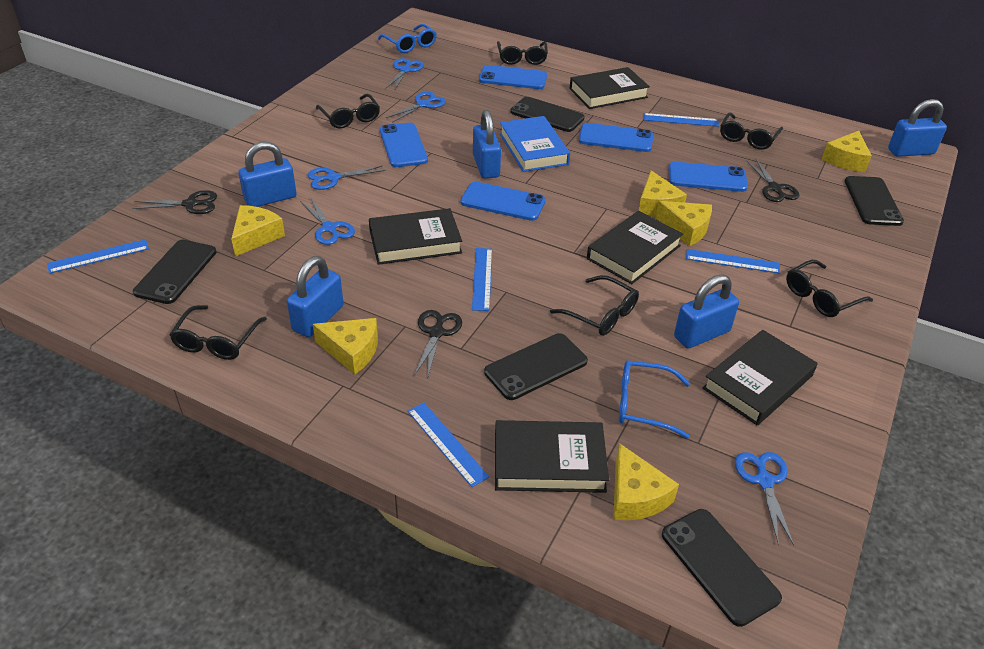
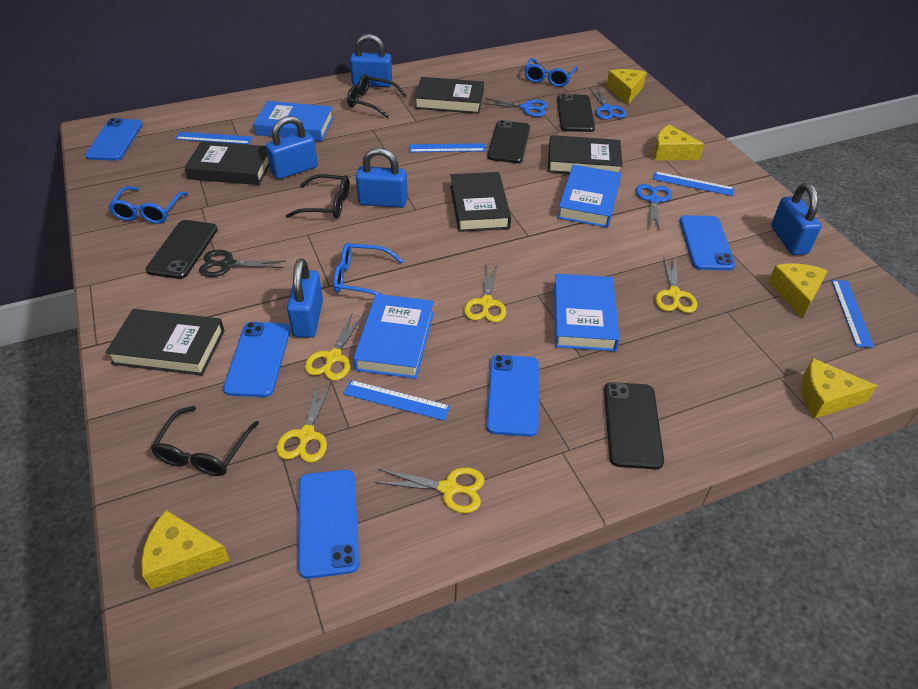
black glasses: [170,305,267,360] [316,94,380,129] [497,41,548,65] [550,275,639,336] [720,113,783,150] [786,260,873,317] = 6 -> [151,406,259,476] [286,174,349,218] [347,74,406,118] = 3
black phone: [133,240,216,304] [484,333,588,400] [510,97,585,132] [662,509,782,627] [845,176,904,226] = 5 -> [146,220,218,279] [487,120,530,163] [557,94,595,132] [604,382,664,469] = 4
black scissors: [132,190,217,214] [414,310,462,379] [746,159,800,202] = 3 -> [199,250,286,277] = 1
blue book: [500,116,570,172] = 1 -> [253,101,334,141] [353,294,434,379] [554,274,620,351] [557,165,621,228] = 4
blue glasses: [378,24,437,53] [619,360,690,439] = 2 -> [108,186,188,224] [333,243,403,295] [524,58,578,87] = 3
blue scissors: [300,197,355,245] [307,166,386,190] [386,58,424,91] [386,91,446,123] [735,452,794,546] = 5 -> [483,98,548,117] [589,86,627,120] [636,184,672,231] = 3
yellow cheese: [231,205,285,257] [313,318,378,374] [613,443,679,520] [639,171,687,217] [656,201,712,246] [822,131,872,172] = 6 -> [141,510,230,590] [606,69,646,105] [654,124,704,161] [768,263,828,318] [801,358,877,419] = 5
yellow scissors: none = 0 -> [276,381,331,463] [305,312,364,381] [375,467,485,513] [464,263,506,322] [655,257,697,313] = 5

